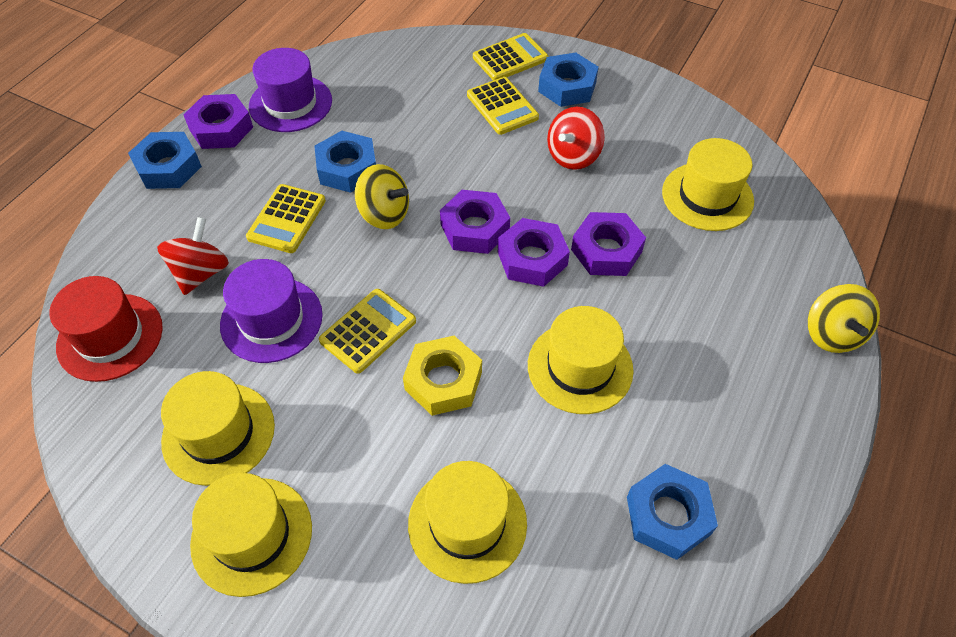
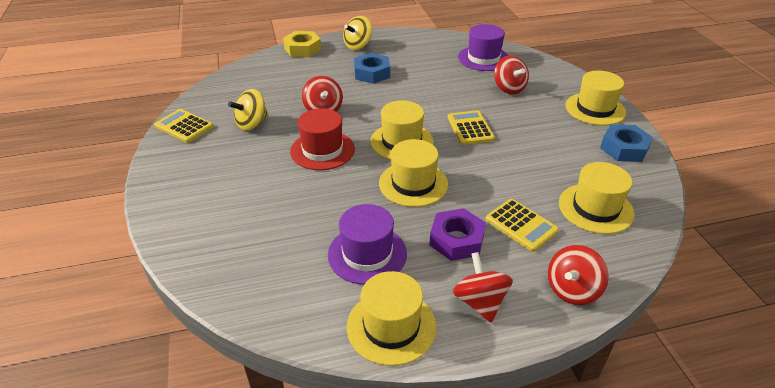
blue nut: [128,132,202,189] [314,131,376,193] [538,52,599,107] [627,464,718,560] = 4 -> [354,53,390,84] [600,124,653,162] = 2
purple nut: [184,94,253,149] [440,190,510,254] [498,218,570,287] [571,212,646,276] = 4 -> [429,208,486,261] = 1
red spinning top: [157,217,229,295] [547,107,605,170] = 2 -> [302,76,343,112] [453,252,513,323] [494,55,529,94] [548,245,609,305] = 4
yellow calculator: [246,184,326,253] [319,289,416,374] [467,77,539,135] [473,33,548,80] = 4 -> [155,109,214,143] [448,110,495,145] [486,199,559,252] = 3

